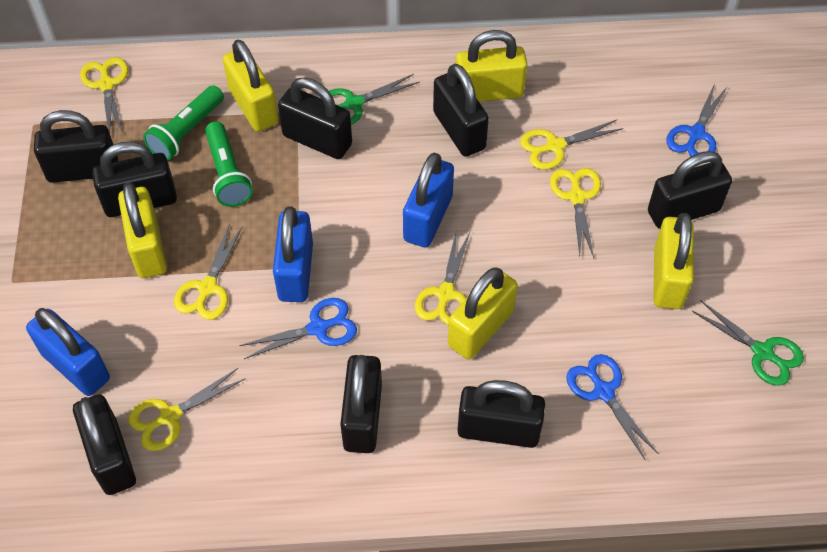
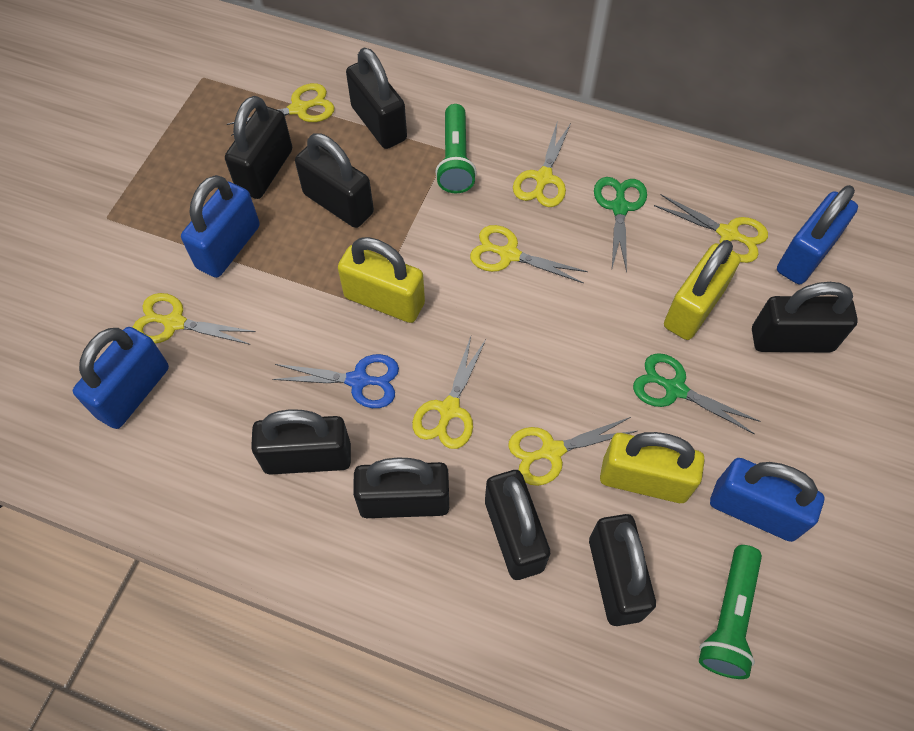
blue padlock: [26,308,110,396] [273,206,313,302] [403,153,454,248] = 3 -> [73,327,169,429] [181,175,260,278] [710,458,824,542] [777,185,858,284] = 4
blue scissors: [239,298,357,359] [566,354,658,461] [666,83,728,156] = 3 -> [272,354,399,408] = 1
yellow padlock: [118,183,167,278] [223,40,278,132] [448,267,518,359] [455,30,527,102] [653,213,694,309] = 5 -> [338,237,425,323] [600,432,705,503] [664,240,741,340] = 3
yellow scissors: [80,57,128,134] [128,368,245,451] [174,224,243,320] [415,232,470,325] [520,120,623,170] [550,168,601,258] = 6 -> [132,293,256,345] [227,83,334,136] [412,337,486,449] [470,225,588,284] [509,417,637,486] [513,120,571,207] [654,194,768,263] = 7

